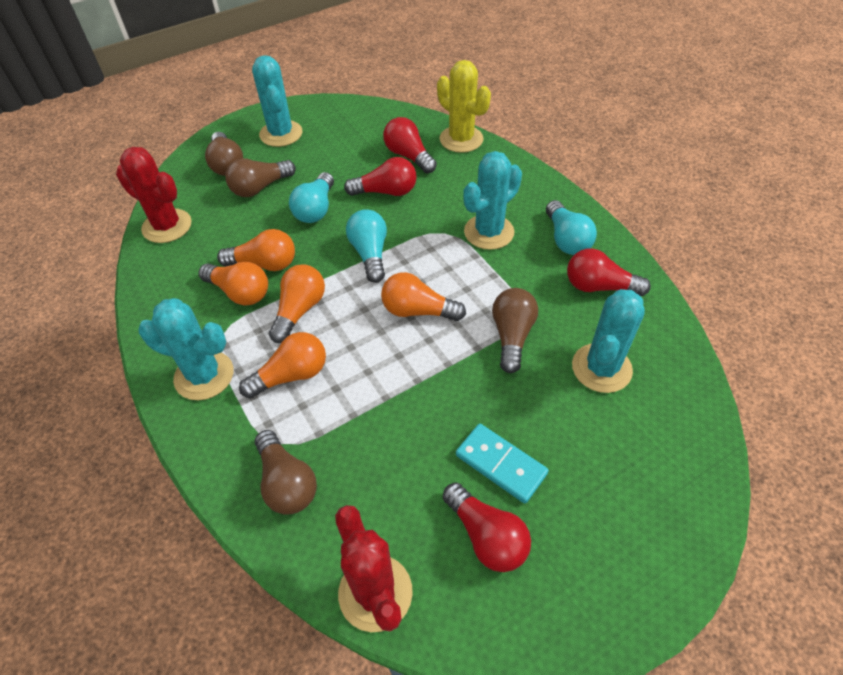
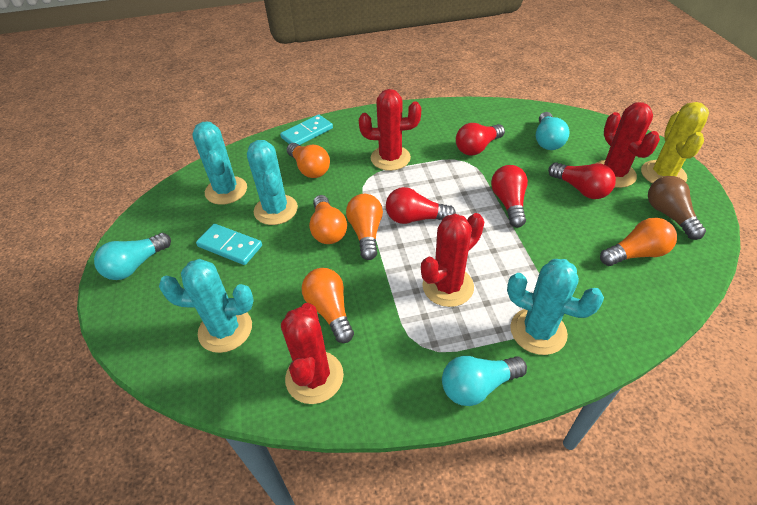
brown light bulb: [205,132,243,176] [225,158,296,197] [255,430,317,515] [492,288,538,373] = 4 -> [648,176,706,240] = 1
red cactus: [116,147,192,243] [335,505,413,632] = 2 -> [281,303,344,404] [359,89,421,171] [421,213,484,307] [597,102,660,188] = 4
turquoise domino: [456,424,549,504] = 1 -> [196,224,262,265] [280,114,333,145] = 2

